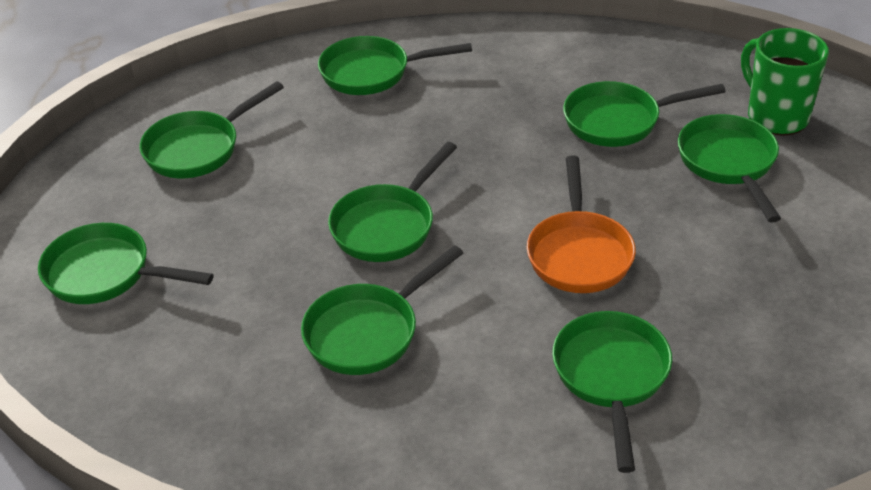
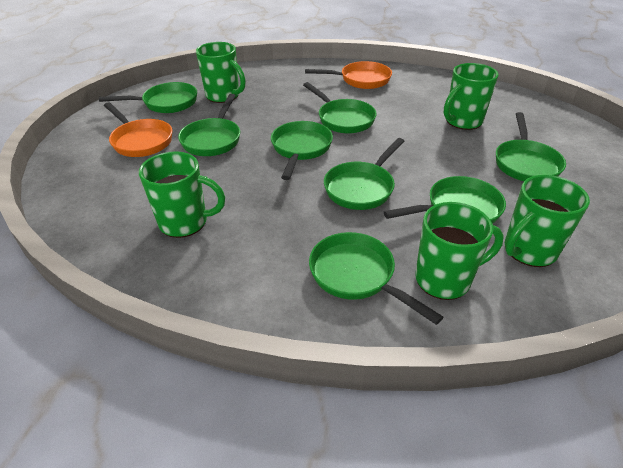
green mug: [741,28,829,136] = 1 -> [139,152,225,238] [196,42,246,103] [415,202,504,300] [444,63,499,130] [505,175,590,267] = 5
orange pan: [527,156,636,293] = 1 -> [104,102,172,157] [305,61,392,89] = 2

